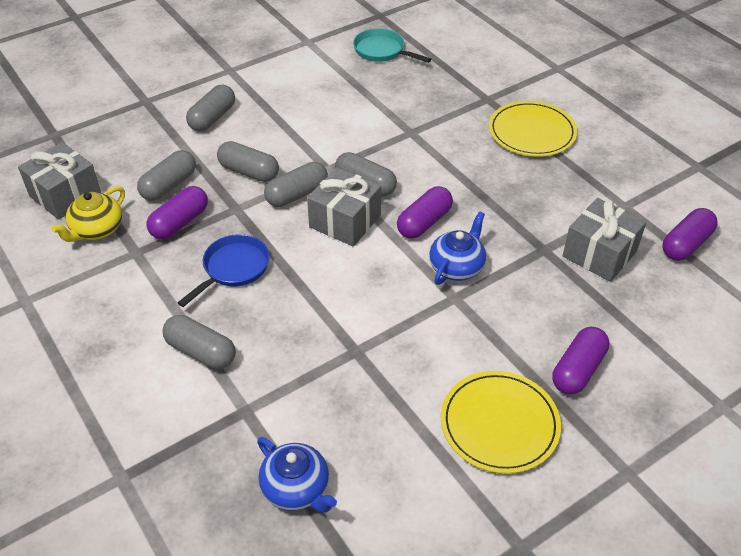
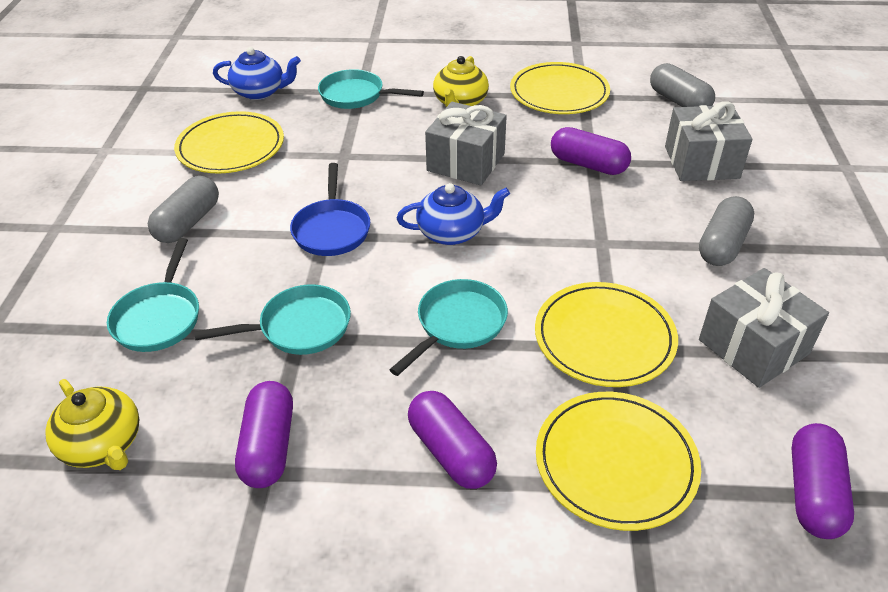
grey capsule: [137,150,196,201] [162,315,236,369] [186,85,235,131] [217,141,279,182] [264,162,328,207] [335,152,397,196] = 6 -> [148,176,219,243] [650,63,715,107] [699,196,754,266] = 3
turquoise pan: [353,28,431,63] = 1 -> [107,238,199,352] [194,284,351,355] [318,69,424,109] [389,279,508,376] = 4
yellow plate: [441,371,561,474] [489,101,577,157] = 2 -> [174,111,284,173] [510,62,610,114] [535,282,678,387] [536,392,701,531] = 4
yellow teapot: [51,186,125,242] = 1 -> [45,379,140,470] [433,56,489,107] = 2

